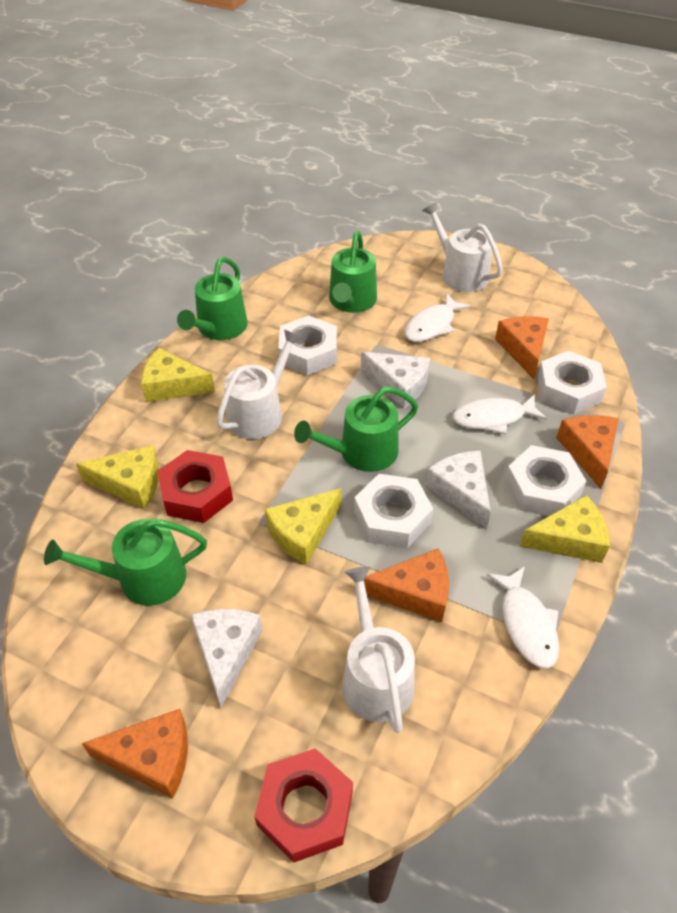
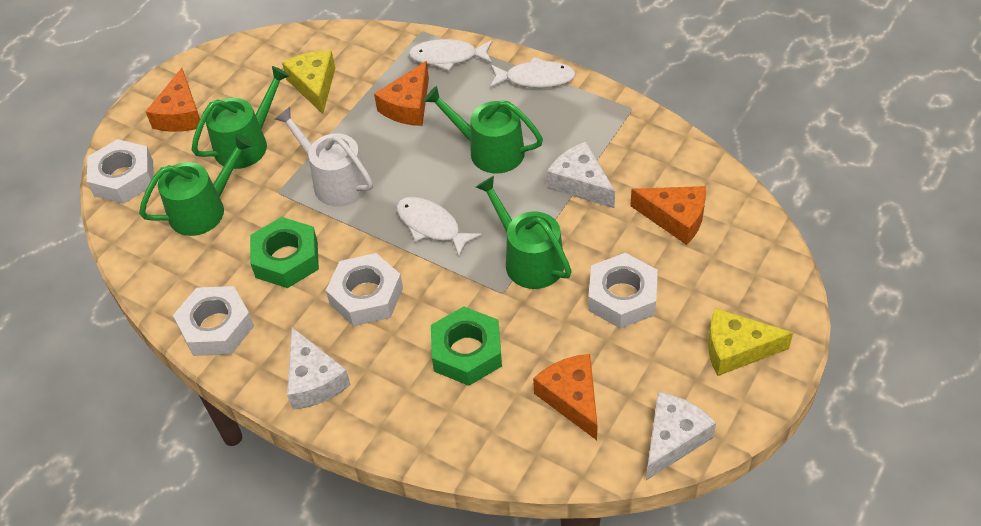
green nut: none = 0 -> [250,217,319,288] [431,306,502,386] = 2
red nut: [157,450,233,523] [254,748,353,863] = 2 -> none = 0
white watering can: [216,329,302,439] [342,566,415,733] [422,202,503,292] = 3 -> [275,107,373,207] = 1
yellow cheese: [76,445,159,509] [141,348,215,402] [265,488,342,565] [520,495,610,563] = 4 -> [282,51,335,114] [708,308,793,376] = 2

